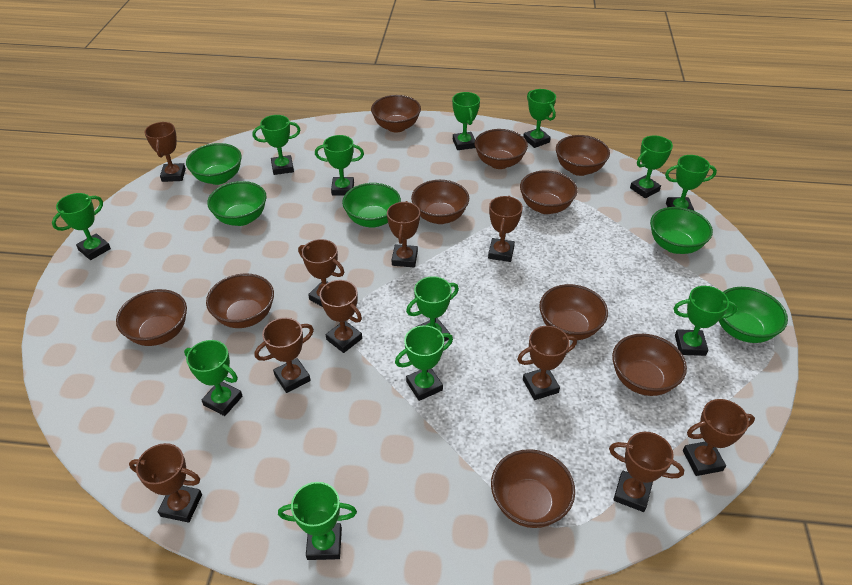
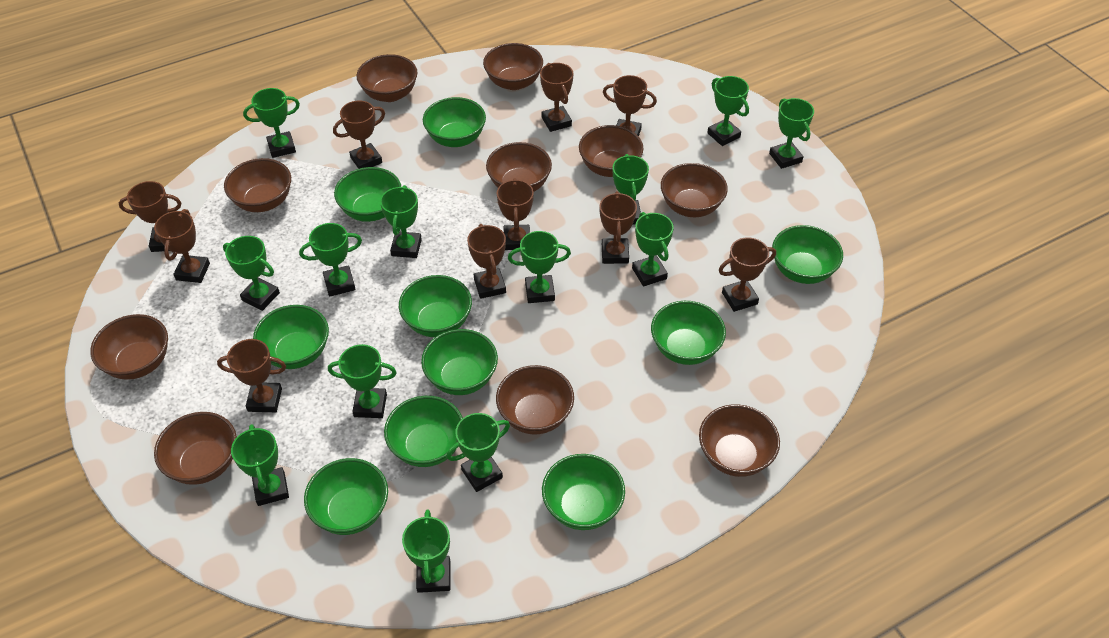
green bowl: [186,143,242,185] [207,181,267,226] [342,183,401,228] [650,207,713,254] [719,287,788,343] = 5 -> [253,305,329,369] [304,458,388,535] [334,167,401,222] [384,396,463,467] [399,275,472,337] [421,329,498,395] [423,97,486,147] [542,454,625,530] [651,301,726,365] [772,225,843,284] = 10
green trophy: [52,193,111,260] [184,340,242,416] [253,115,300,175] [278,482,357,560] [315,135,364,195] [395,325,453,401] [406,276,459,342] [452,92,480,150] [523,89,556,148] [630,135,673,198] [665,155,717,211] [674,286,737,356] = 12 -> [223,236,280,311] [231,424,289,506] [243,88,300,158] [299,223,362,297] [328,344,397,418] [380,185,422,258] [402,510,450,593] [446,413,510,492] [508,231,571,303] [613,154,649,225] [632,212,674,287] [707,76,749,146] [769,98,814,169] = 13

